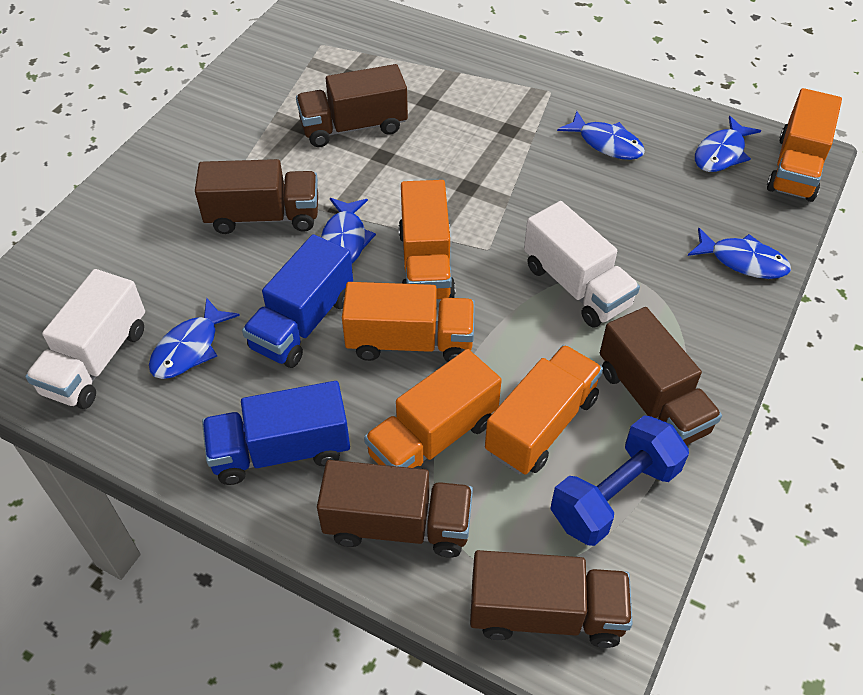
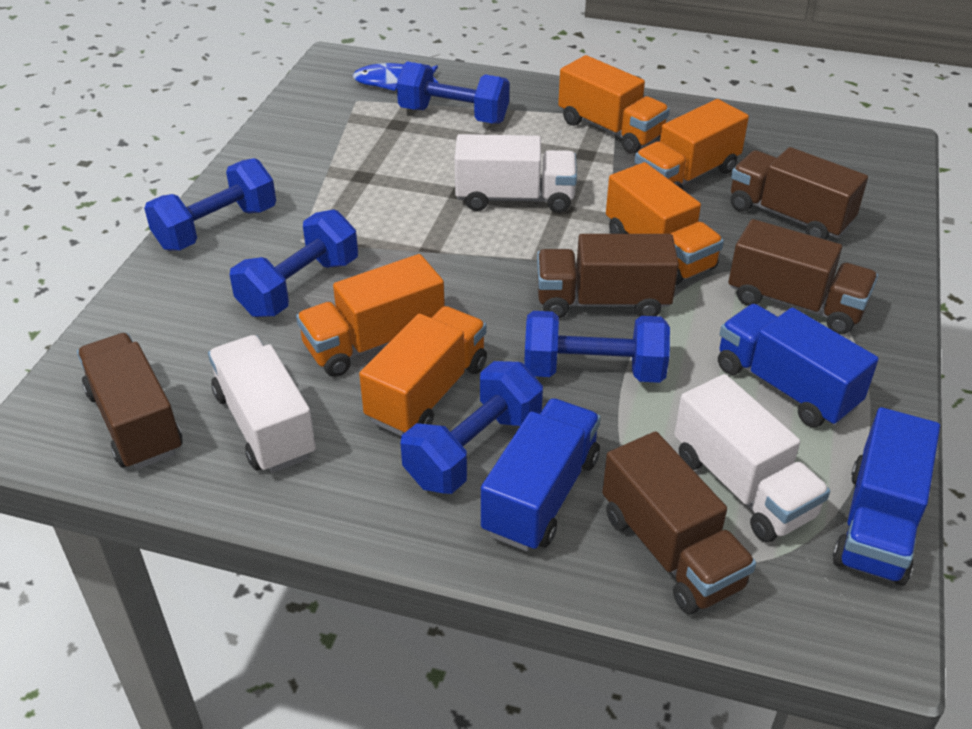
blue dumbbell: [550,415,689,546] = 1 -> [144,158,276,251] [230,209,358,317] [397,61,509,124] [400,361,543,494] [524,311,670,383] = 5
blue fish: [149,297,240,379] [321,198,376,264] [557,111,645,160] [688,228,791,279] [695,116,761,172] = 5 -> [353,63,438,91] = 1
blue truck: [202,381,350,485] [242,234,353,368] = 2 -> [481,398,601,552] [718,304,878,427] [833,407,940,586] = 3
white truck: [25,269,145,409] [524,201,640,328] = 2 -> [208,335,316,473] [455,134,577,213] [674,374,830,542] = 3

